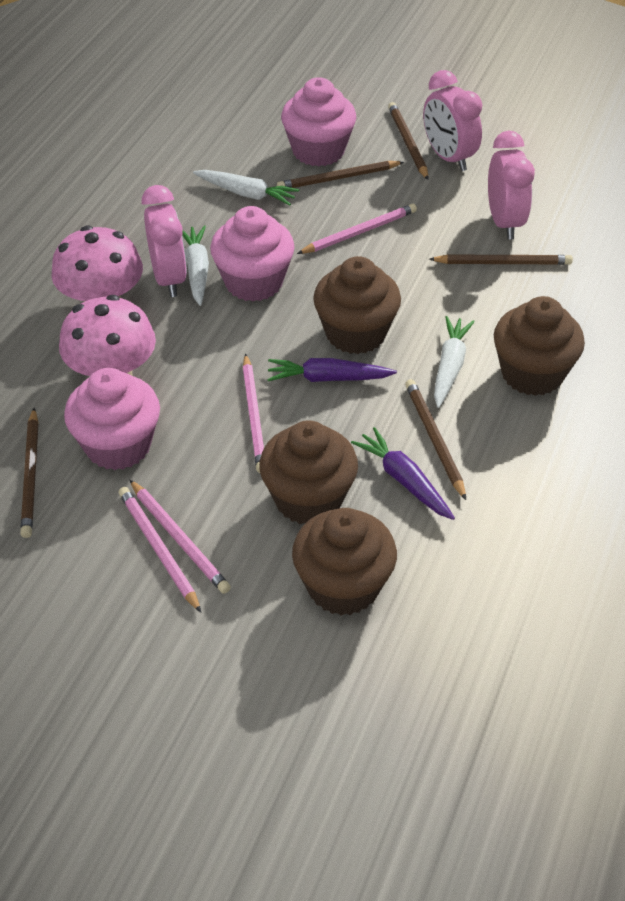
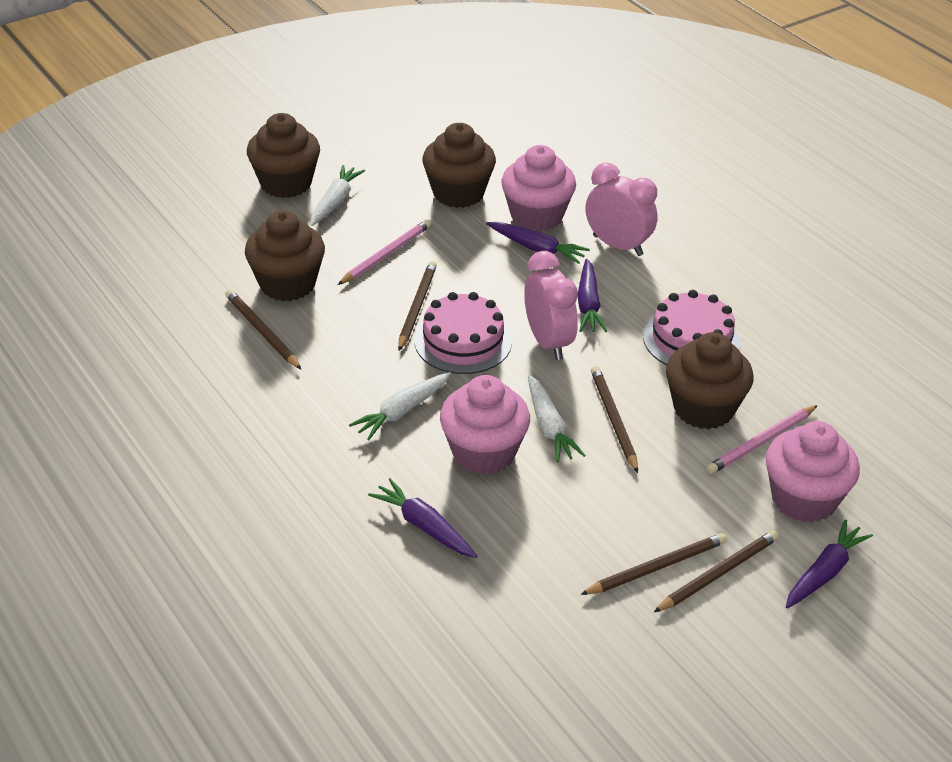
pink cake: none = 0 -> [415,292,512,374] [643,290,740,365] = 2
pink clock: [142,185,187,297] [423,70,482,171] [488,131,535,240] = 3 -> [524,251,578,360] [585,163,658,256] = 2
pink mushroom: [51,226,143,302] [59,295,156,376] = 2 -> none = 0
pink pencil: [118,487,201,613] [130,480,231,594] [243,354,264,473] [297,204,417,254] = 4 -> [338,219,431,285] [706,405,818,474] = 2
purple carrot: [267,358,397,382] [351,427,455,520] = 2 -> [368,478,478,558] [486,222,590,264] [578,259,607,332] [786,519,873,608] = 4

